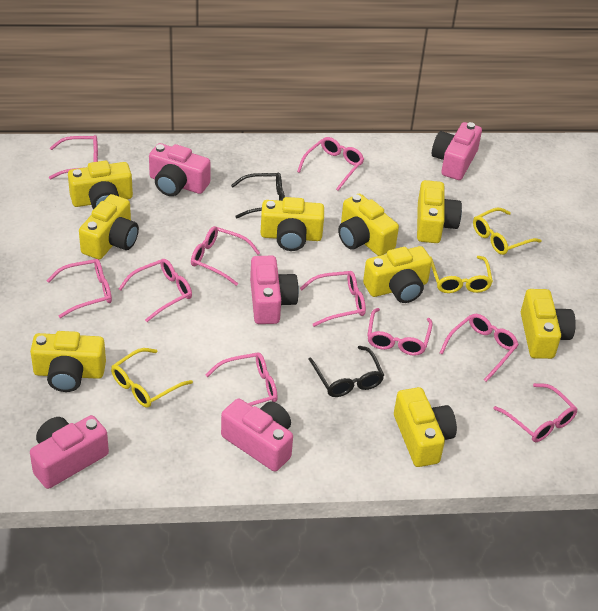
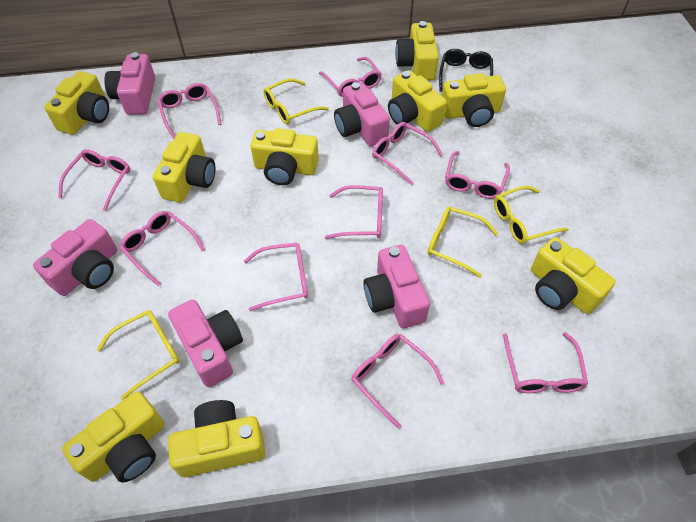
black glasses: [231,173,285,218] [308,346,384,397] = 2 -> [439,49,493,92] = 1
yellow glasses: [111,348,193,408] [430,256,493,293] [473,208,542,255] = 3 -> [97,310,180,400] [263,78,329,124] [428,207,498,278] [494,186,569,244] = 4

